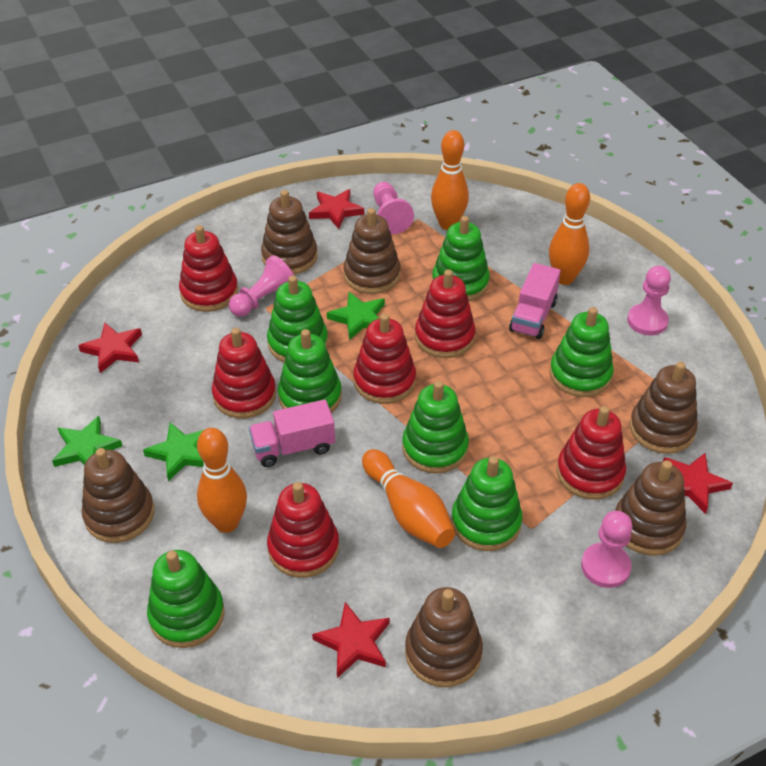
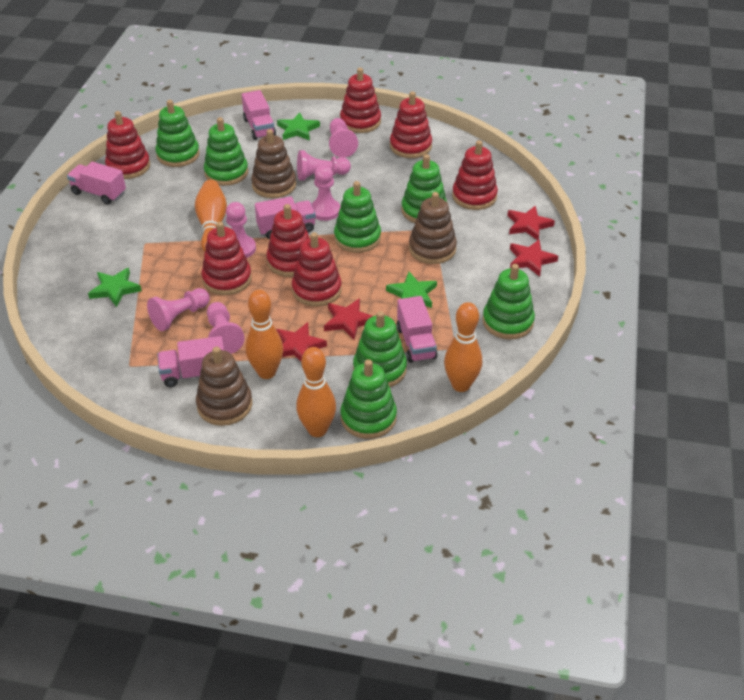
brown stacking toy: [82,448,154,543] [261,190,318,275] [344,208,400,294] [405,587,483,687] [615,460,686,556] [630,362,698,454] = 6 -> [196,347,252,426] [251,129,296,198] [409,192,457,264] = 3
pink pawn: [229,255,294,317] [373,182,414,234] [581,511,633,588] [627,266,671,335] = 4 -> [147,288,210,331] [207,302,245,354] [226,202,256,258] [297,150,351,181] [311,165,341,221] [329,118,358,157] = 6
pink truck: [249,400,335,467] [509,263,561,339] = 2 -> [67,162,126,204] [158,336,224,387] [242,90,276,140] [255,196,316,239] [396,296,438,363] = 5
red stacking toy: [179,225,238,312] [212,328,276,418] [267,482,339,578] [353,313,416,404] [415,269,475,358] [557,406,626,500] = 6 -> [105,111,150,179] [202,222,252,295] [266,204,309,277] [292,232,342,306] [340,68,381,133] [390,91,432,158] [452,140,498,210] = 7

